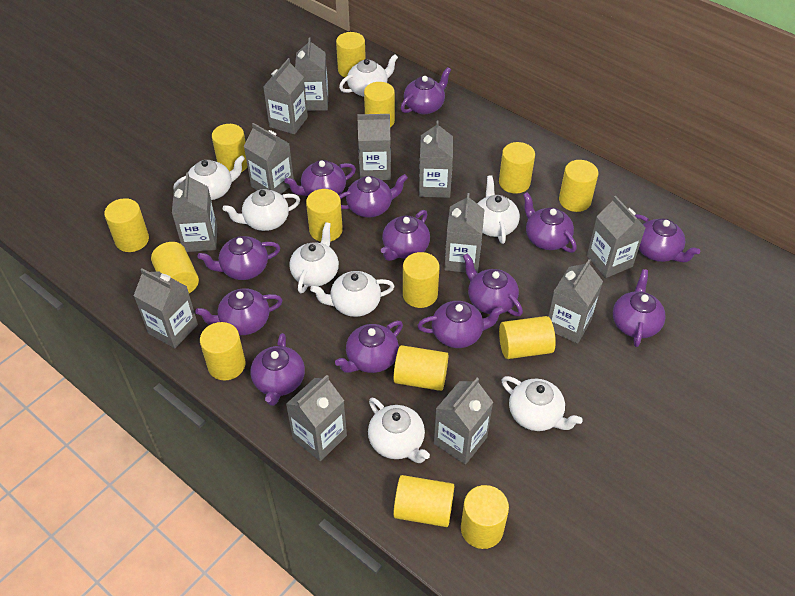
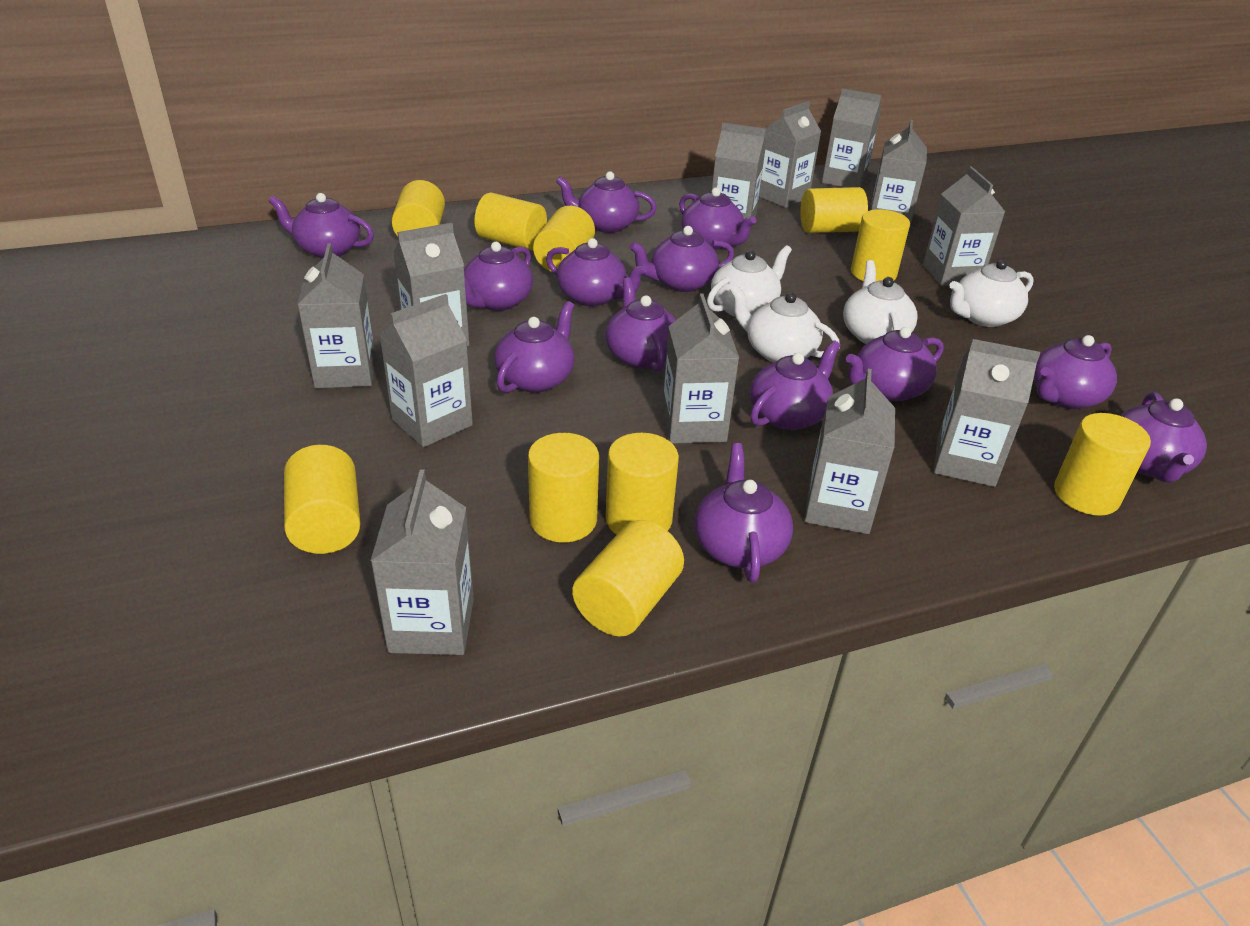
white teapot: [173,155,245,200] [223,189,300,231] [289,222,339,293] [310,271,395,317] [339,54,398,97] [368,398,430,463] [477,175,520,244] [502,376,583,431] = 8 -> [707,245,792,317] [730,285,840,362] [843,260,918,344] [949,260,1034,327] = 4
yellow cylinder: [104,198,149,252] [151,242,199,293] [200,322,245,380] [212,124,248,172] [306,189,343,242] [336,32,366,77] [364,82,395,128] [393,345,449,391] [393,475,454,527] [403,252,439,308] [461,485,509,549] [499,142,535,194] [499,316,556,359] [559,160,598,212] = 14 -> [284,445,361,554] [392,180,445,236] [474,192,547,250] [528,433,599,542] [533,206,595,272] [572,520,684,637] [605,433,679,535] [800,187,868,233] [851,209,910,281] [1054,413,1151,516] = 10

